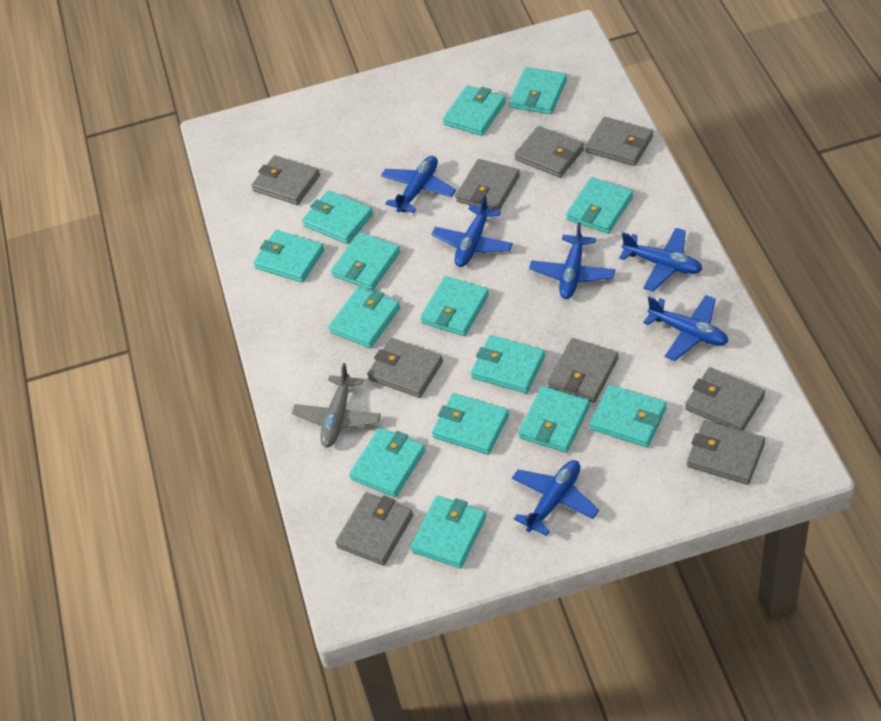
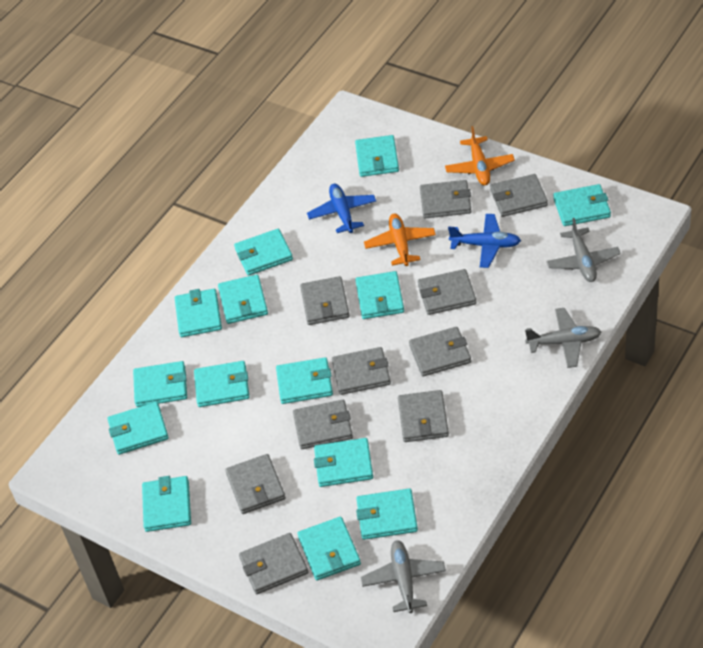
blue plane: [381,156,456,213] [432,194,513,267] [512,460,599,536] [529,222,615,299] [619,228,703,292] [643,295,728,361] = 6 -> [307,184,376,233] [448,214,521,268] = 2
grey plane: [292,363,381,447] = 1 -> [361,540,446,613] [525,308,601,368] [547,218,621,282] = 3
grey wallet: [251,155,320,205] [335,492,413,565] [367,338,443,398] [456,159,520,211] [514,126,584,178] [547,338,618,403] [585,117,653,166] [685,367,765,431] [687,420,765,485] = 9 -> [225,454,285,514] [239,533,308,594] [293,400,353,449] [300,276,350,325] [332,347,391,395] [398,390,449,442] [409,327,471,377] [418,269,476,315] [420,180,471,219] [490,174,548,217] = 10
orange plane: none = 0 -> [364,213,436,266] [445,126,515,185] = 2

